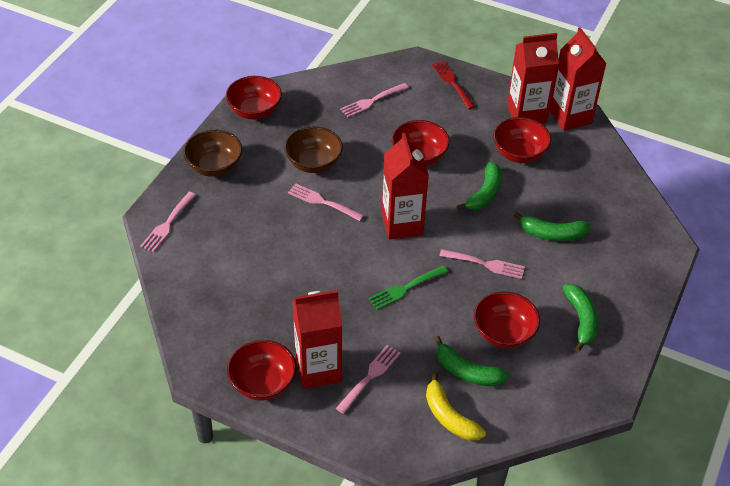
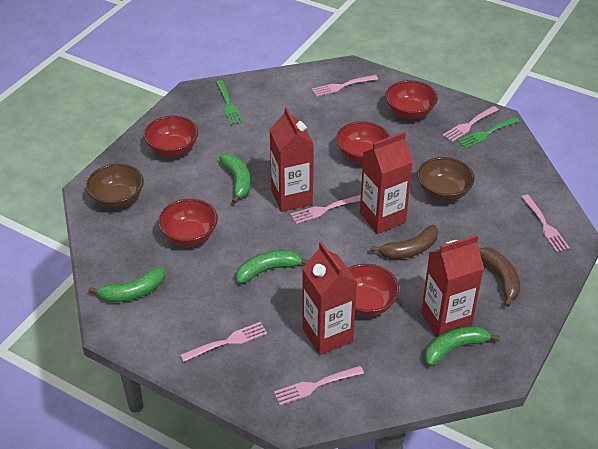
brown banana: none = 0 -> [370,225,439,259] [479,247,520,307] = 2
green fork: [369,265,448,310] = 1 -> [216,80,243,125] [457,117,520,149] = 2
pink fork: [140,192,196,252] [288,183,364,221] [336,345,401,414] [340,83,409,117] [439,249,525,279] = 5 -> [180,322,267,362] [274,366,364,405] [290,195,361,224] [312,75,378,97] [442,106,499,142] [521,195,570,252] = 6
red fork: [432,61,475,109] = 1 -> none = 0
yellow banana: [426,372,486,441] = 1 -> none = 0

